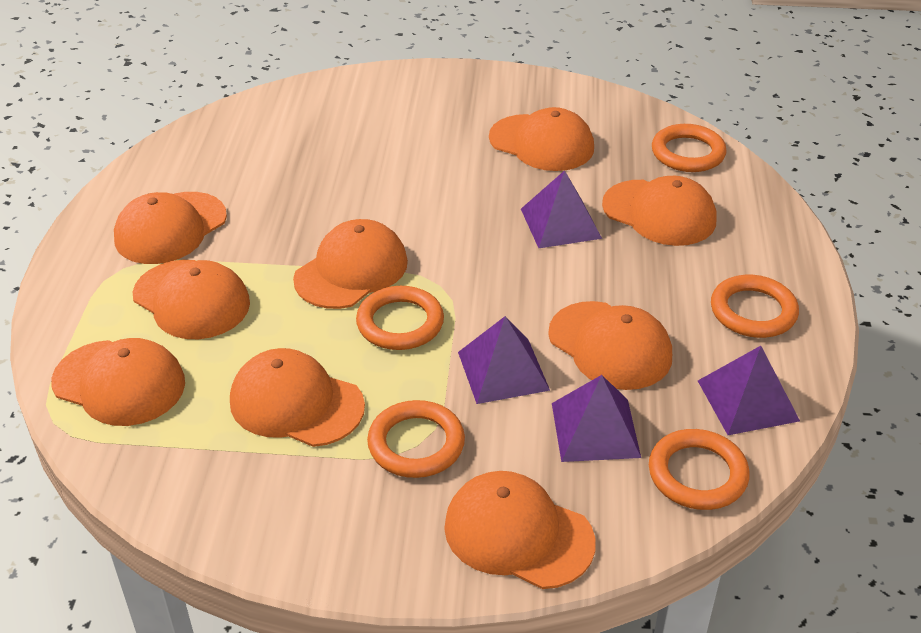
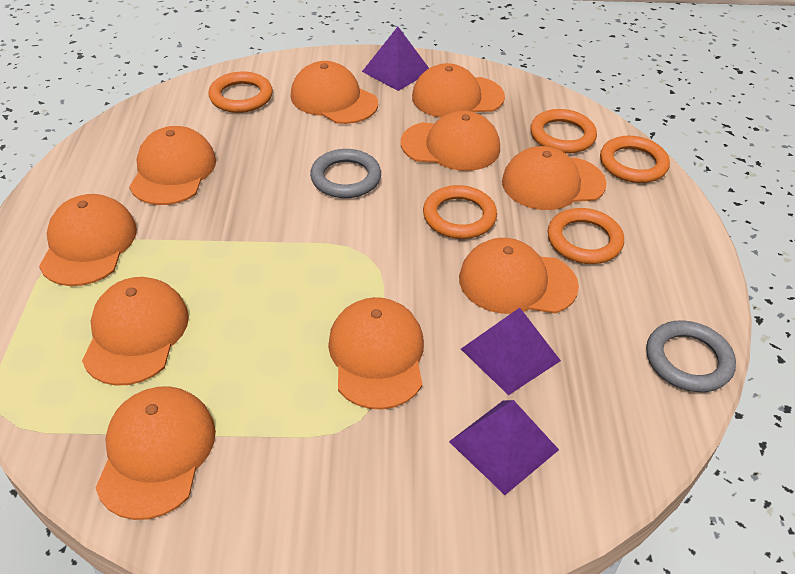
grey ring: none = 0 -> [310,149,381,198] [646,320,736,392] = 2
orange cap: [51,338,185,426] [114,192,227,264] [133,260,250,339] [230,348,365,447] [293,219,408,309] [444,471,596,589] [489,107,594,171] [548,301,672,390] [602,176,717,246] = 9 -> [39,194,137,286] [82,277,189,386] [96,386,216,520] [129,126,216,205] [291,61,378,124] [328,297,424,410] [401,111,500,171] [412,63,505,118] [459,238,579,314] [502,146,607,210] = 10
purple pyramid: [458,316,550,404] [521,170,602,248] [552,375,641,462] [698,346,800,435] = 4 -> [362,27,429,91] [449,400,559,495] [461,308,561,395] = 3

